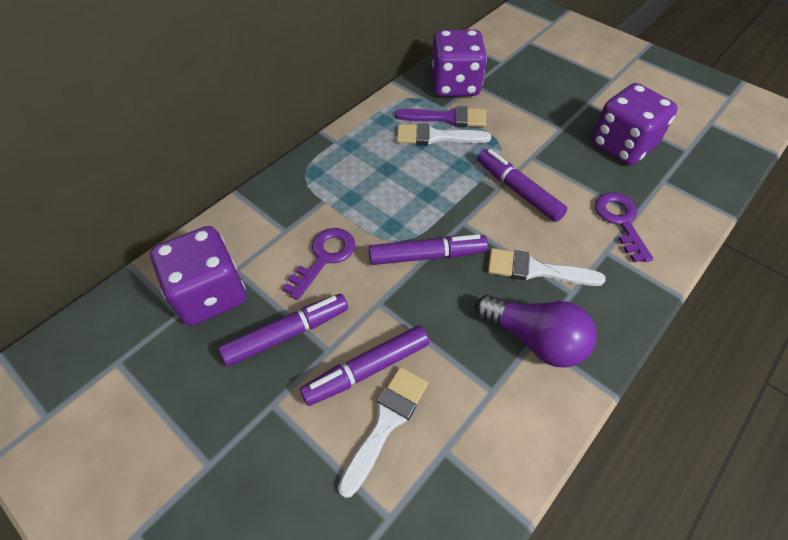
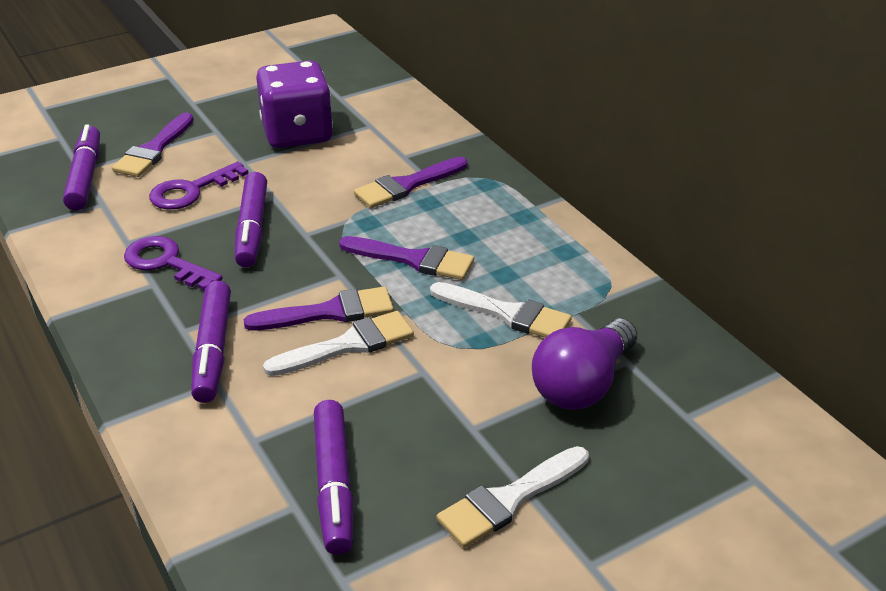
purple brush: [395,106,486,127] = 1 -> [112,113,194,177] [243,287,394,330] [339,236,474,280] [354,157,468,208] = 4
purple dice: [150,226,246,326] [431,29,487,97] [591,83,678,165] = 3 -> [256,60,333,148] = 1

